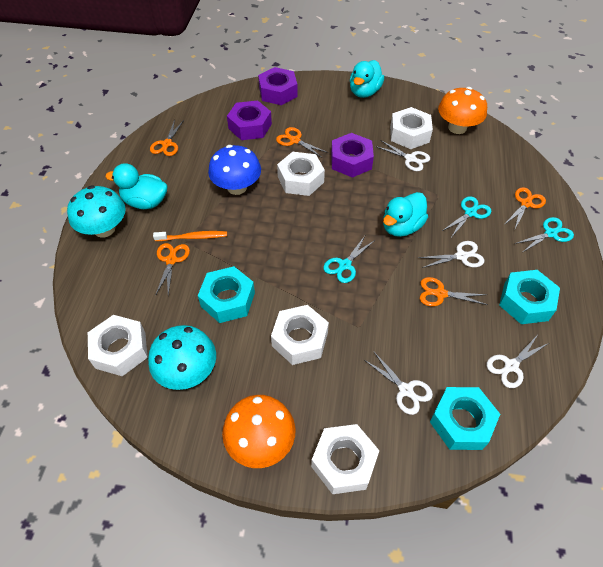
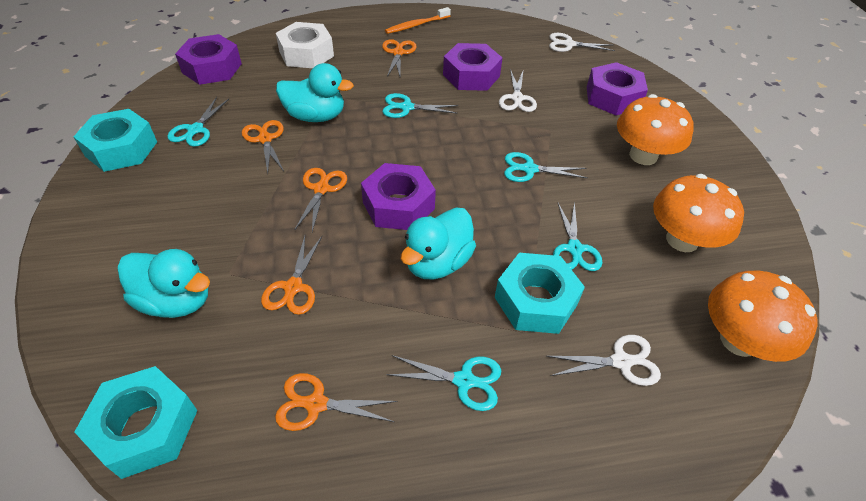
blue mushroom: [208,145,261,195] = 1 -> none = 0
orange mushroom: [222,395,295,468] [438,87,487,134] = 2 -> [617,94,694,165] [653,174,744,252] [708,271,818,362] = 3
purple nut: [227,100,272,140] [258,67,298,105] [331,133,374,178] = 3 -> [175,34,242,85] [361,163,436,230] [443,43,502,91] [587,62,648,115] = 4
turquoise mushroom: [67,186,126,238] [148,325,216,390] = 2 -> none = 0
turquoise scissors: [323,236,375,283] [442,196,491,238] [514,217,574,252] = 3 -> [167,97,229,147] [382,93,458,118] [386,355,501,411] [504,152,587,182] [553,201,603,271] = 5
white nut: [88,315,148,376] [271,305,329,365] [277,152,325,196] [311,424,380,494] [390,107,433,149] = 5 -> [276,22,334,68] = 1
white scissors: [364,352,433,415] [375,140,430,171] [418,241,484,268] [487,335,549,388] = 4 -> [499,69,537,112] [546,335,661,386] [549,33,615,52] = 3

